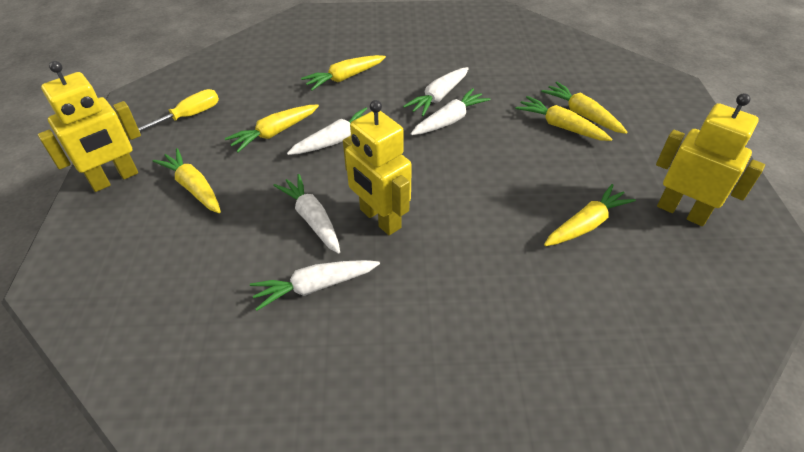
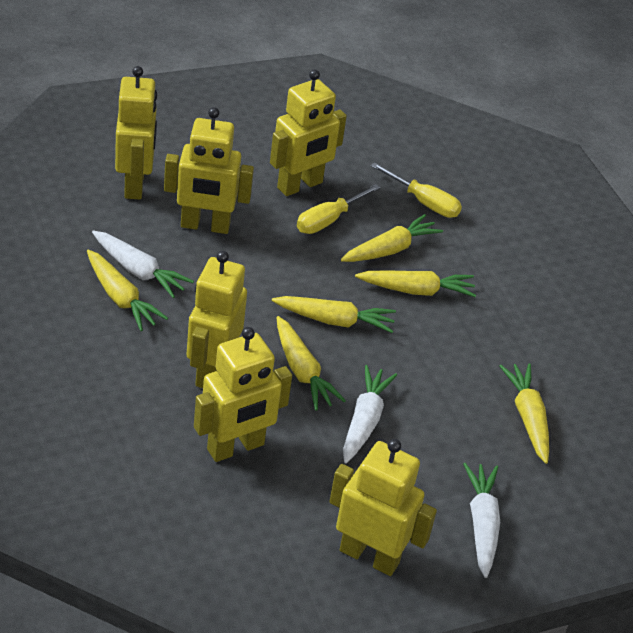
white carrot: [250,260,380,311] [273,174,340,254] [287,108,367,155] [403,67,469,116] [411,88,491,135] = 5 -> [92,231,194,298] [343,365,397,463] [463,463,500,578] = 3
yellow robot: [38,61,141,192] [343,100,412,235] [656,93,765,226] = 3 -> [115,66,157,200] [164,107,254,234] [186,251,247,388] [194,327,292,462] [270,69,347,196] [329,439,437,576] = 6
yellow screwdriver: [138,89,219,132] = 1 -> [297,184,380,234] [371,162,462,218] = 2

